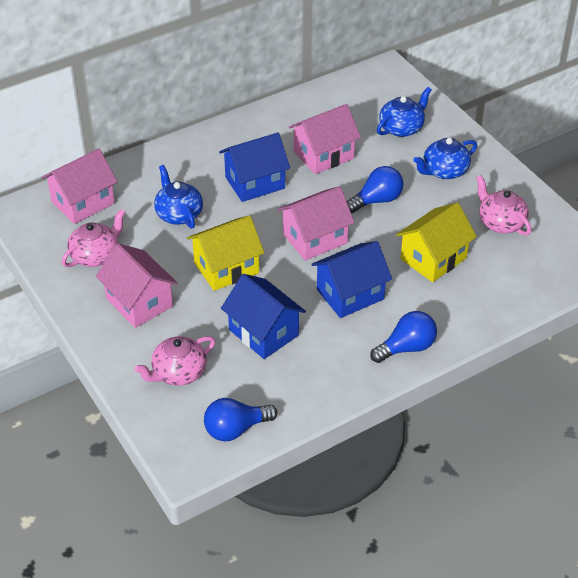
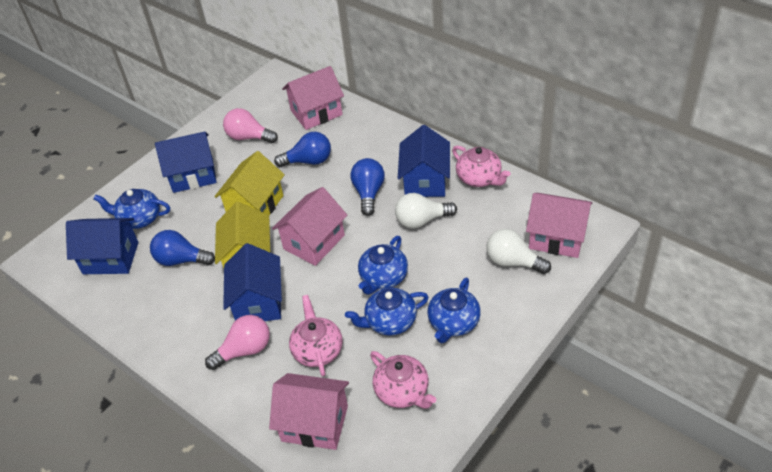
blue house: [219,133,290,202] [221,274,306,359] [311,241,392,318] = 3 -> [66,218,138,274] [155,132,217,193] [223,243,282,321] [398,125,450,197] = 4
blue teapot: [154,165,203,229] [377,87,432,137] [414,138,477,179] = 3 -> [93,189,170,229] [345,287,429,336] [358,236,408,295] [428,278,481,343] = 4
pink light bulb: none = 0 -> [205,315,270,370] [223,108,278,143] = 2
white light bulb: none = 0 -> [395,193,457,228] [486,229,551,274] = 2

